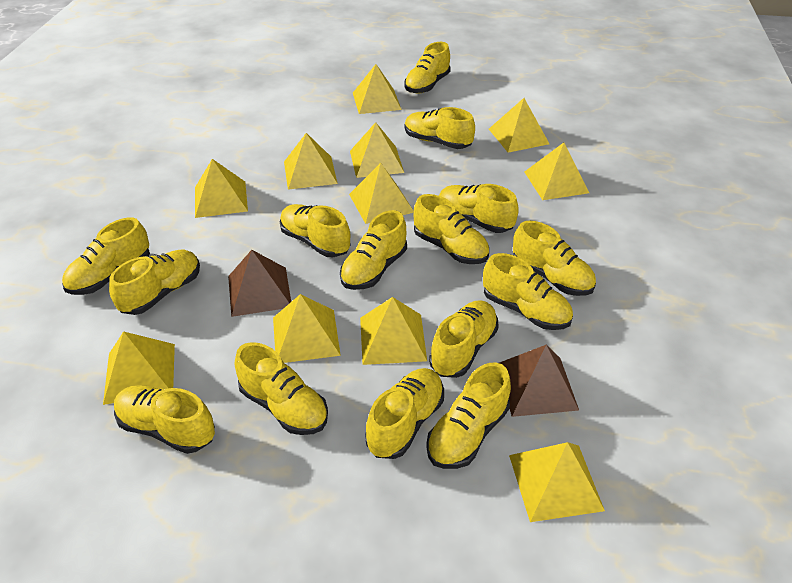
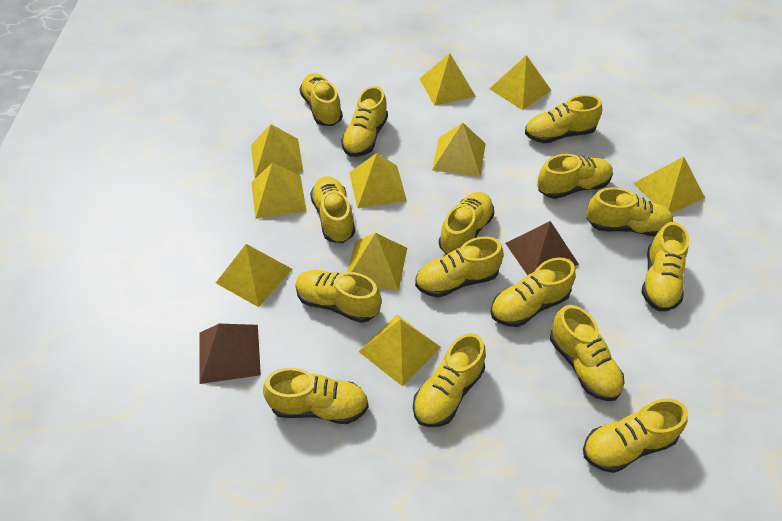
yellow pyramid: [103,331,175,405] [195,159,248,218] [273,294,341,363] [284,133,338,190] [349,163,414,224] [350,122,404,178] [353,64,402,114] [360,297,427,365] [489,98,549,153] [509,442,605,522] [525,143,589,200] = 11 -> [216,244,292,307] [251,124,304,178] [251,163,307,219] [347,233,407,291] [349,153,407,208] [358,315,441,387] [419,53,476,106] [432,123,486,177] [489,55,551,110] [633,157,705,214] = 10

